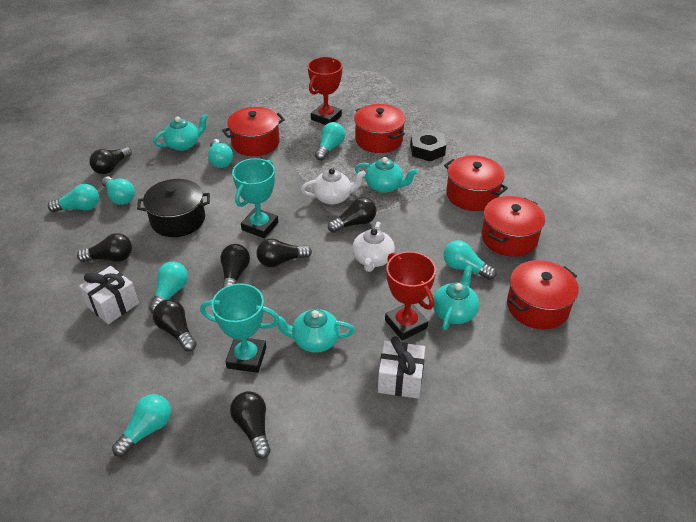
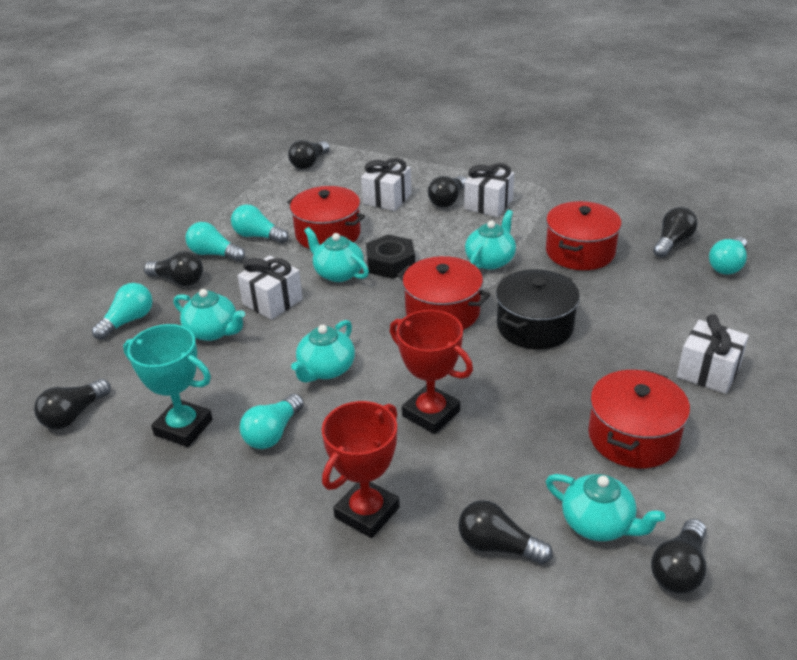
red pot: [222,107,285,156] [354,104,406,153] [444,155,508,211] [481,196,545,257] [507,260,579,329] = 5 -> [287,186,365,249] [397,256,490,330] [546,201,621,270] [588,370,690,468] = 4
turquoise light bulb: [48,184,99,212] [102,176,135,205] [112,394,171,457] [149,261,188,313] [208,139,233,168] [315,122,345,160] [443,240,496,280] = 7 -> [92,283,153,340] [185,222,245,261] [231,205,289,243] [240,393,304,449] [709,237,747,274] = 5
turquoise teapot: [153,114,208,151] [273,309,355,353] [355,157,418,193] [433,265,479,330] = 4 -> [173,289,245,341] [291,320,355,383] [304,227,369,282] [465,210,516,270] [546,474,665,541] = 5
turquoise trophy: [200,283,280,373] [232,158,278,238] = 2 -> [123,324,213,447] = 1
white gift: [79,266,139,324] [378,336,425,399] = 2 -> [237,256,303,320] [361,158,411,211] [464,163,514,217] [677,314,749,394] = 4
white teapot: [301,168,366,205] [352,222,395,272] = 2 -> none = 0

